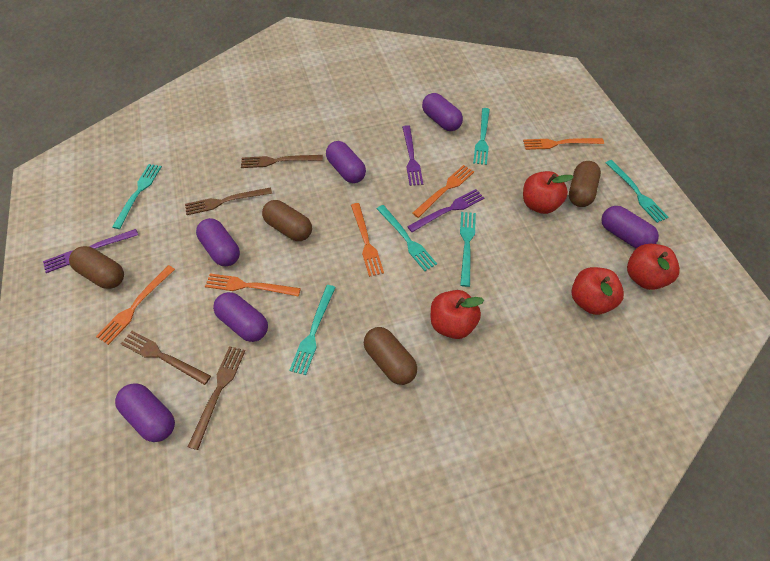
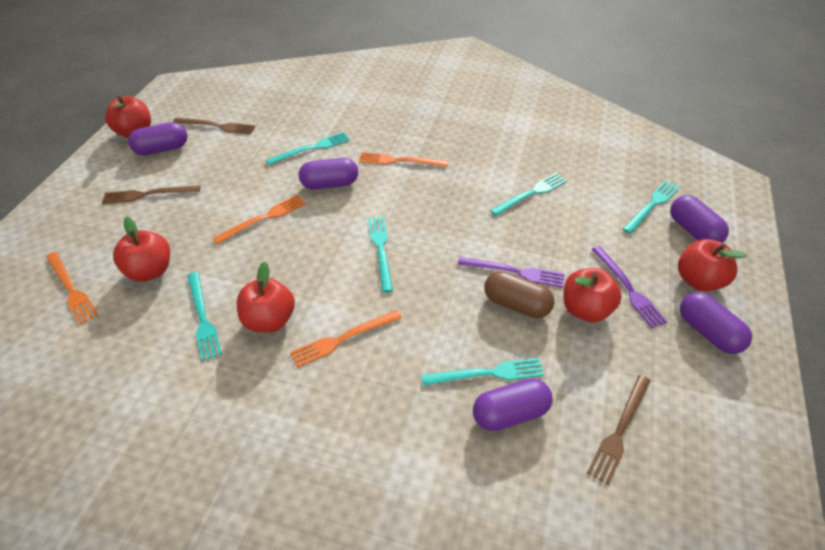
brown capsule: [69,246,124,289] [262,200,312,241] [364,327,417,385] [569,161,601,207] = 4 -> [484,271,555,318] = 1
brown fork: [121,331,211,385] [185,187,272,215] [188,346,245,450] [241,155,323,168] = 4 -> [102,185,200,204] [173,118,256,135] [587,375,651,485] = 3
orange fork: [96,265,175,345] [205,274,301,296] [351,203,384,277] [412,165,474,218] [523,138,604,150] = 5 -> [46,252,98,324] [213,195,306,244] [290,310,402,368] [359,152,448,167] = 4
purple capsule: [115,383,175,442] [196,218,240,266] [213,292,268,342] [326,141,366,183] [422,93,463,131] [601,206,659,248] = 6 -> [128,122,187,155] [299,158,358,190] [473,378,553,431] [670,195,729,243] [680,292,752,354] = 5
purple fork: [43,229,138,273] [402,125,423,186] [407,189,484,232] = 3 -> [458,257,565,288] [592,246,668,328] = 2
red apple: [431,290,484,339] [523,171,574,214] [571,267,624,315] [627,244,680,290] = 4 -> [105,96,151,138] [113,216,170,282] [237,262,295,333] [563,268,622,322] [678,239,747,291] = 5

